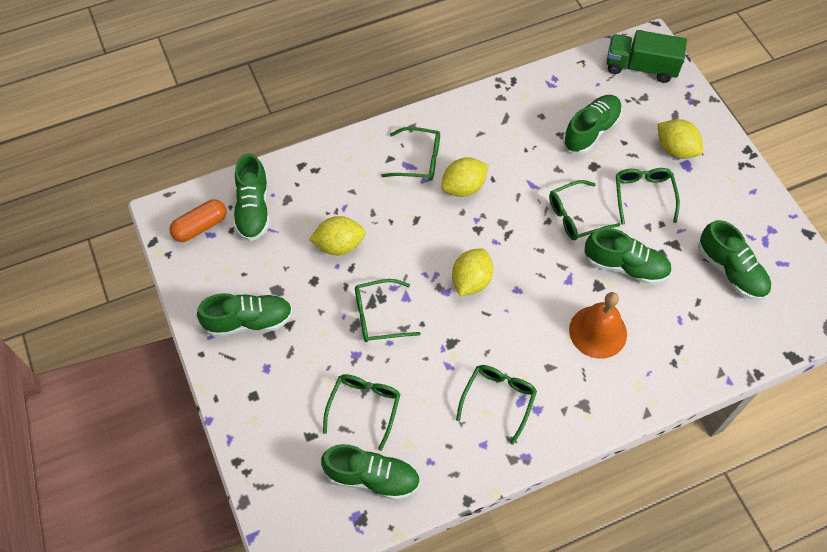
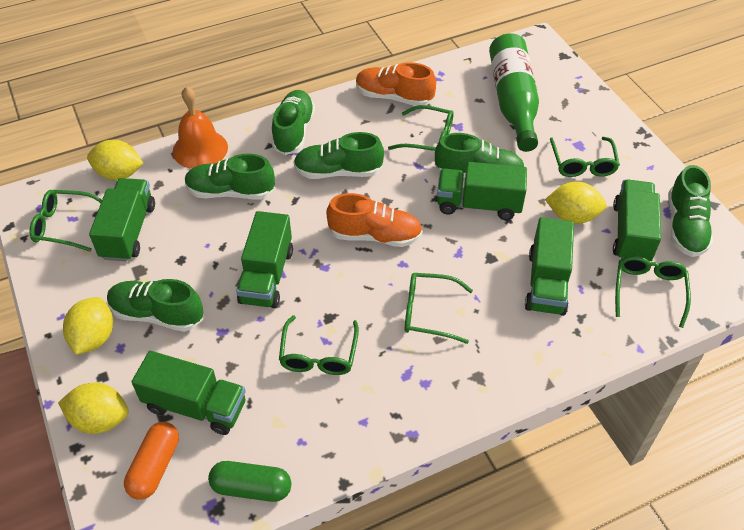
green bottle: none = 0 -> [489,33,539,152] = 1
green capsule: none = 0 -> [208,461,291,502] = 1
green truck: [607,30,687,83] = 1 -> [89,178,155,261] [132,351,246,435] [236,211,293,308] [437,162,527,220] [525,217,574,316] [613,179,661,261] = 6
orange shoe: none = 0 -> [326,193,423,247] [356,62,436,106] = 2

